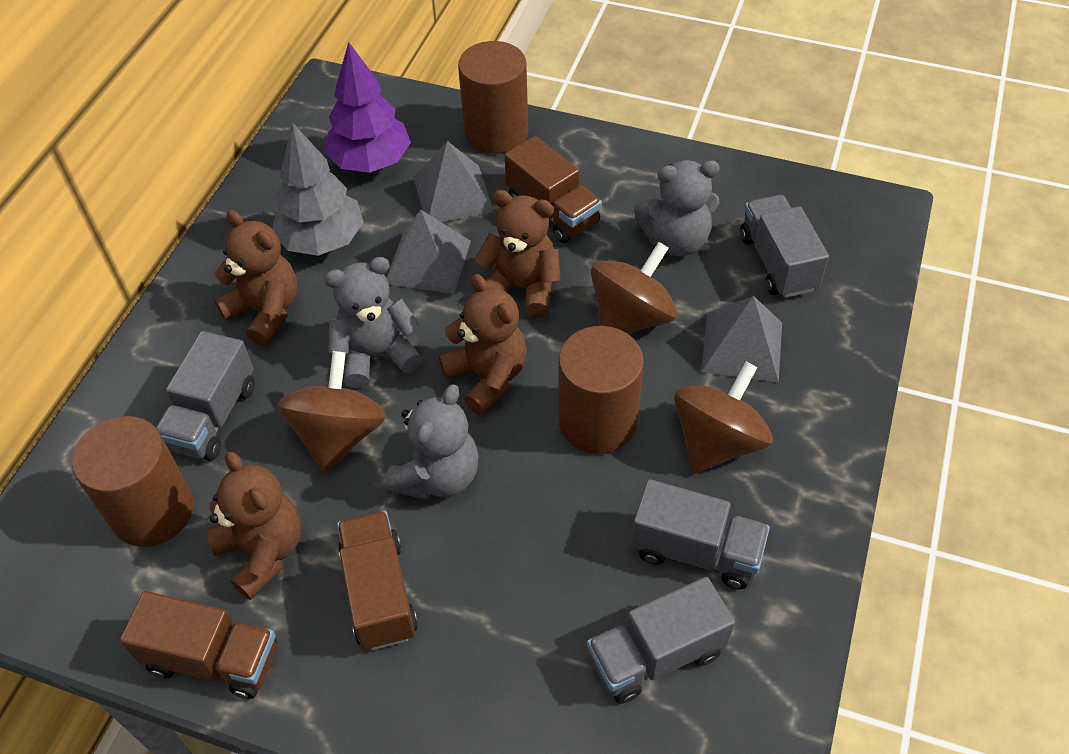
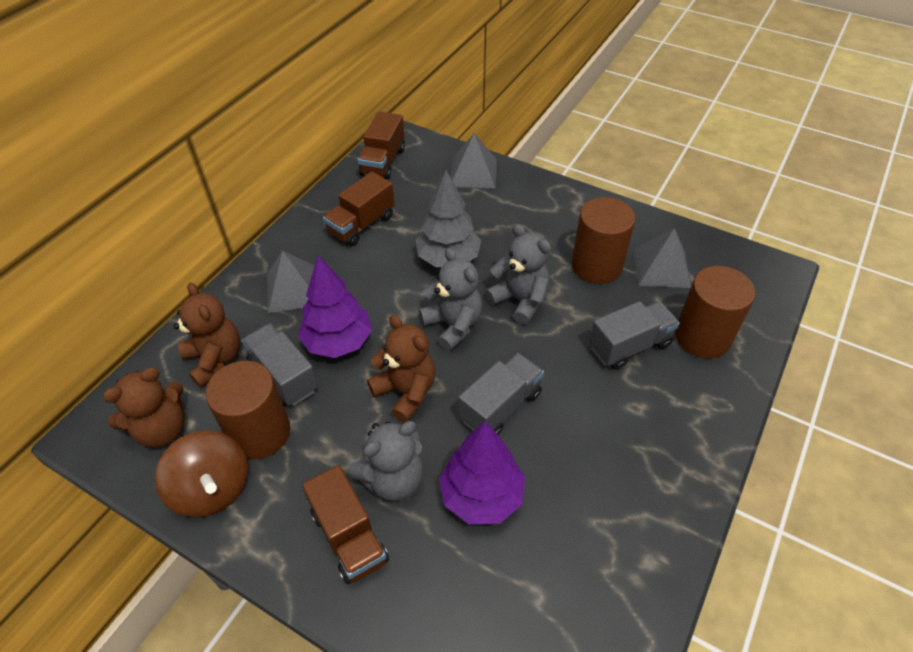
brown spinning top: [278,351,386,473] [591,242,677,334] [674,362,773,474] = 3 -> [155,430,248,518] = 1
brown teddy bear: [207,452,301,600] [214,210,297,346] [439,274,527,415] [474,190,561,318] = 4 -> [103,367,184,448] [174,282,240,388] [367,315,435,423] = 3
grey truck: [156,331,255,461] [587,577,735,704] [631,479,770,589] [740,195,829,298] = 4 -> [242,324,318,406] [459,353,544,435] [589,301,680,370] = 3
purple tree: [324,42,411,173] = 1 -> [298,256,372,358] [439,421,525,524] = 2

